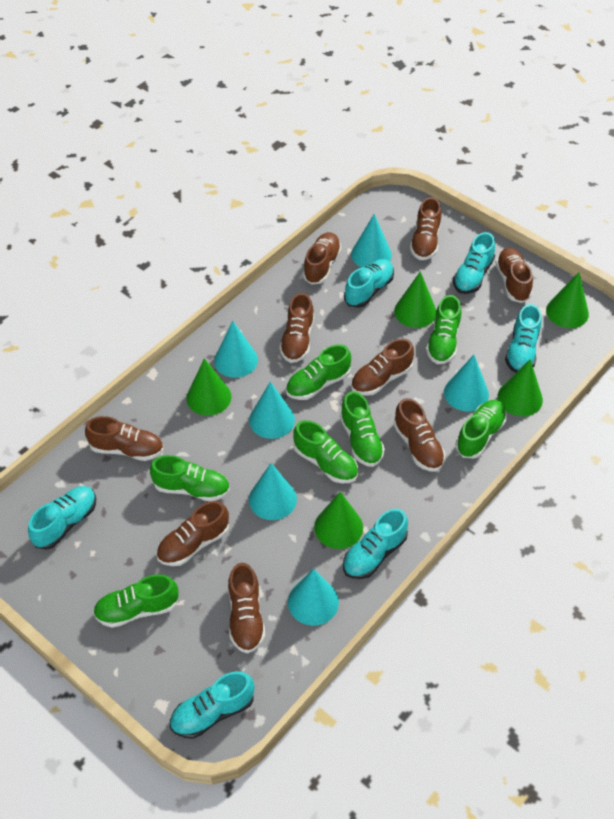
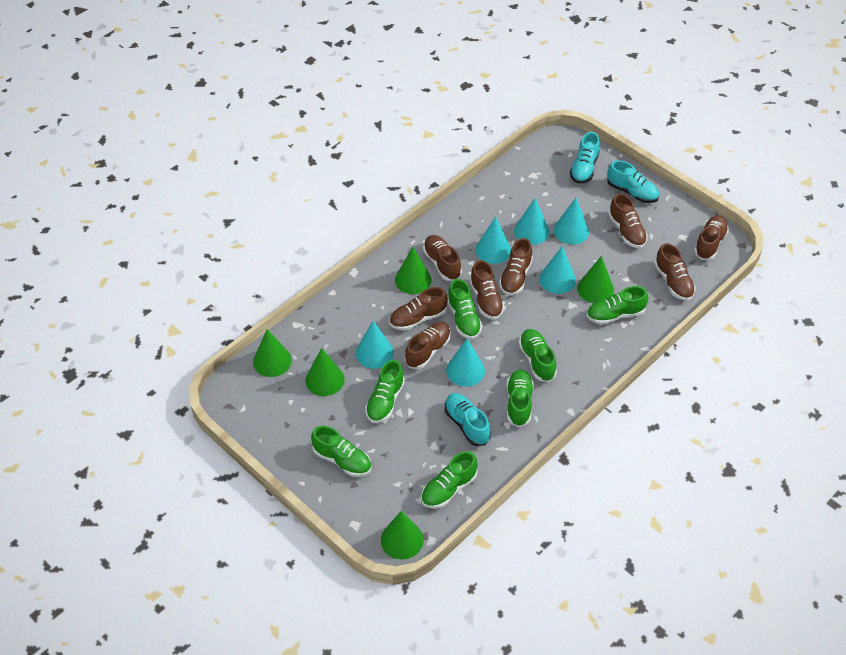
brown shoe: [85,416,164,461] [156,501,229,566] [228,563,265,654] [279,293,314,363] [303,232,341,285] [351,339,414,396] [393,398,445,472] [410,197,441,260] [495,248,533,303] = 9 -> [389,287,448,331] [405,322,451,369] [423,235,462,281] [470,260,505,320] [499,238,533,295] [608,194,648,248] [655,243,696,301] [694,215,729,260] = 8
turquoise shoe: [28,486,96,549] [170,671,255,739] [343,509,408,579] [344,259,394,308] [453,232,495,294] [505,304,542,373] = 6 -> [445,393,491,446] [570,132,600,184] [607,160,659,203] = 3

